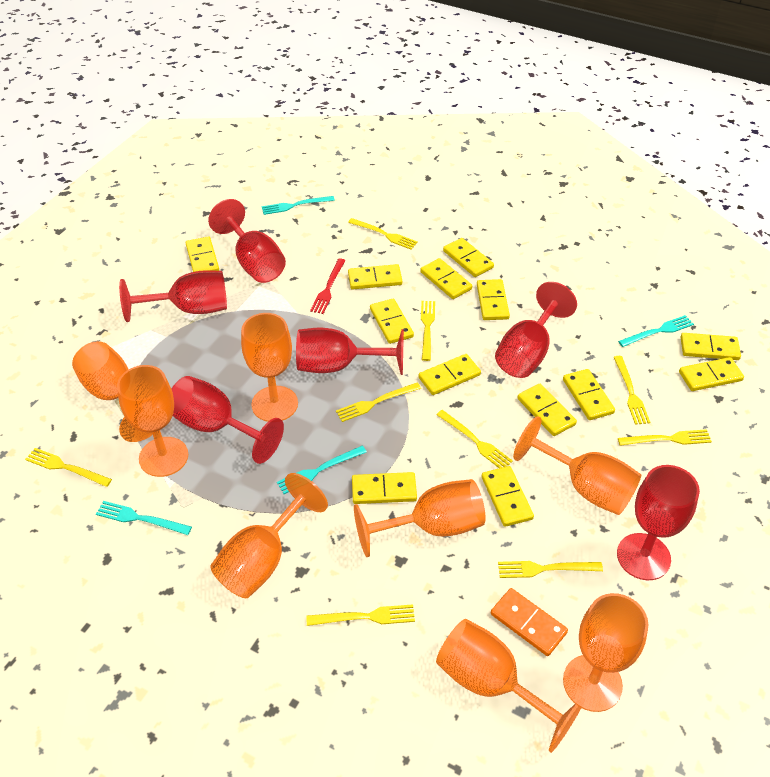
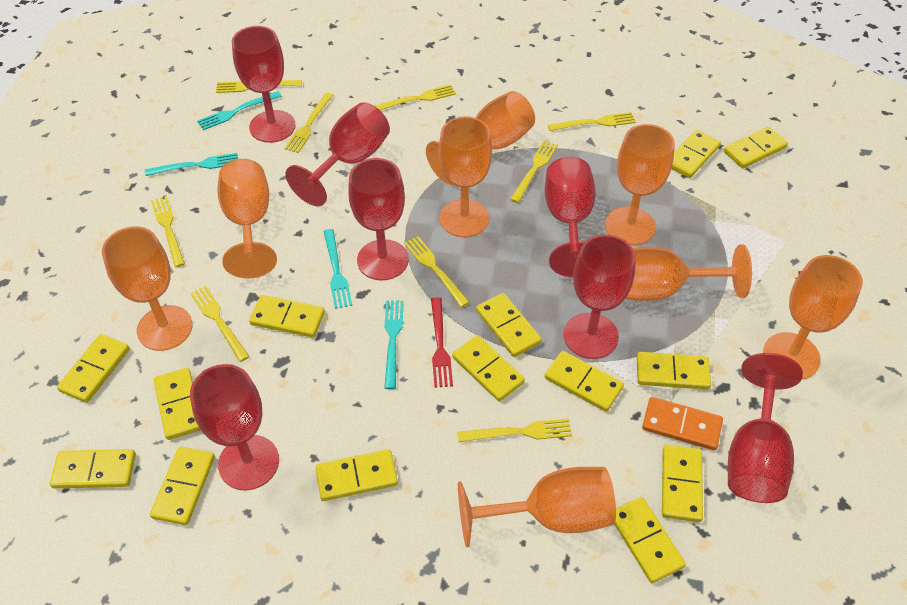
red goblet: [119,270,227,322] [172,376,284,464] [208,199,286,283] [296,328,404,375] [495,282,577,378] [617,465,700,580] = 6 -> [190,364,279,490] [232,26,296,143] [286,102,390,206] [348,158,409,281] [545,157,595,277] [564,234,636,359] [728,353,803,503] = 7
yellow domino: [186,237,219,272] [348,264,402,289] [352,472,417,504] [370,299,414,344] [419,354,481,395] [420,258,472,299] [443,238,494,277] [477,279,510,320] [482,466,534,527] [517,384,577,436] [563,369,615,420] [679,357,744,391] [681,333,741,360] = 13 -> [50,449,136,489] [57,334,130,403] [150,446,215,525] [154,368,201,440] [249,295,325,337] [315,449,398,501] [452,335,525,402] [476,293,542,357] [545,351,624,412] [614,497,686,583] [636,352,711,390] [662,445,703,522] [671,130,721,178] [724,127,788,168] = 14

